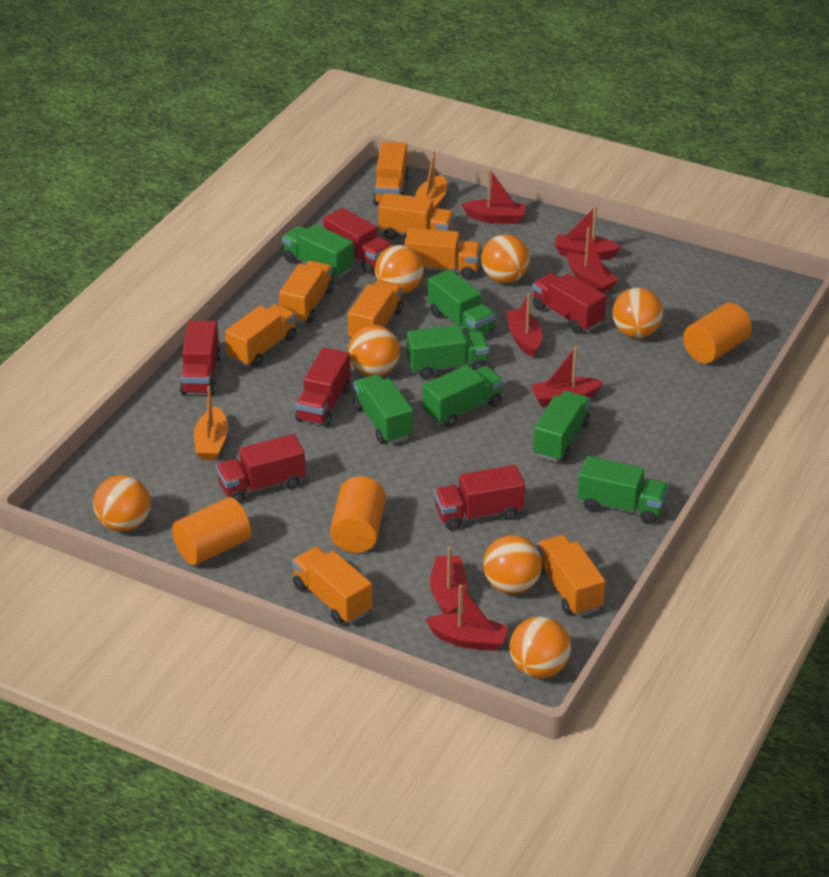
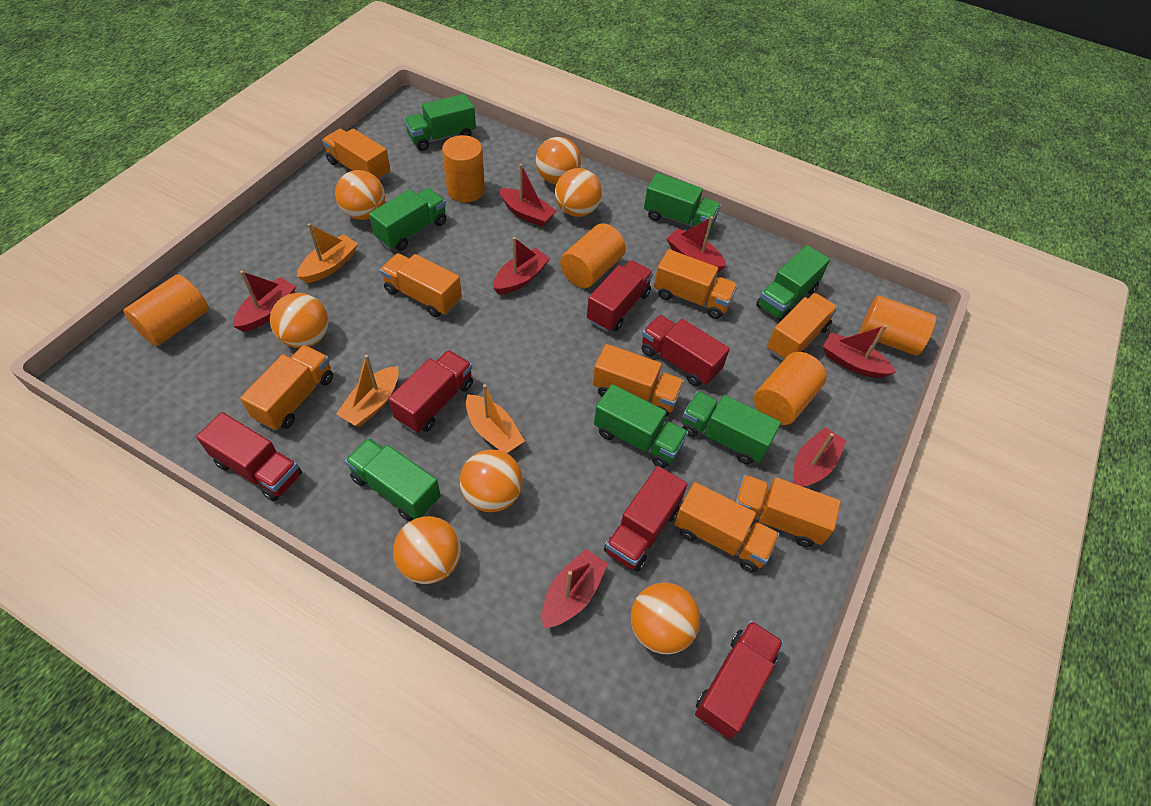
orange boat: [194,386,228,460] [415,151,447,212] = 2 -> [297,223,358,283] [336,355,399,427] [466,384,525,453] = 3
orange cylinder: [172,497,251,565] [330,476,386,553] [683,303,752,364] = 3 -> [123,274,209,346] [442,135,485,202] [560,223,626,288] [754,352,827,425] [860,295,936,356] = 5

